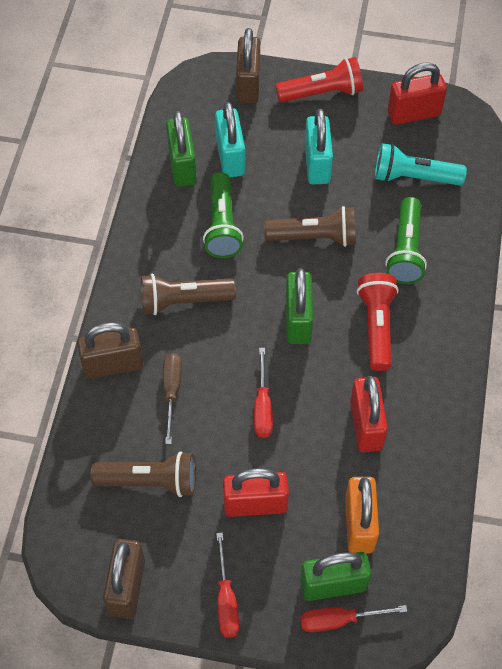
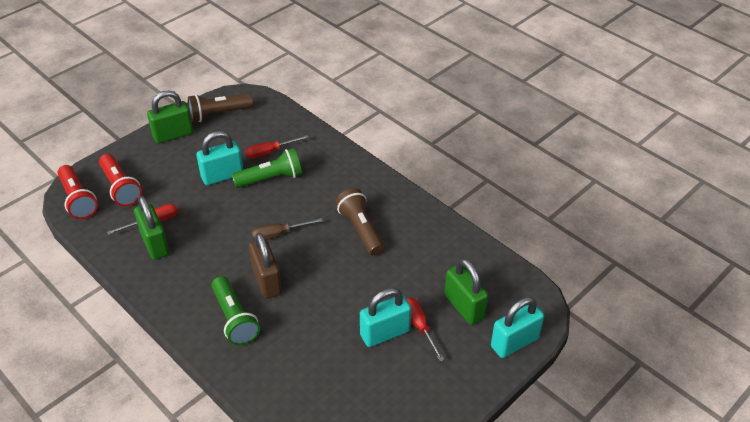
brown flashlight: [91,451,196,497] [141,274,236,315] [264,206,356,247] = 3 -> [188,93,253,122] [335,188,384,256] = 2
brown padlock: [77,322,143,379] [103,539,145,619] [236,28,260,103] = 3 -> [249,233,282,299] = 1
orange padlock: [345,477,379,554] = 1 -> none = 0
red padlock: [223,468,289,517] [350,376,388,452] [388,62,447,125] = 3 -> none = 0
turquoise flashlight: [375,143,467,186] = 1 -> none = 0
turquoise padlock: [215,102,245,177] [305,109,333,184] = 2 -> [196,131,244,185] [360,288,411,347] [491,297,544,358] = 3

